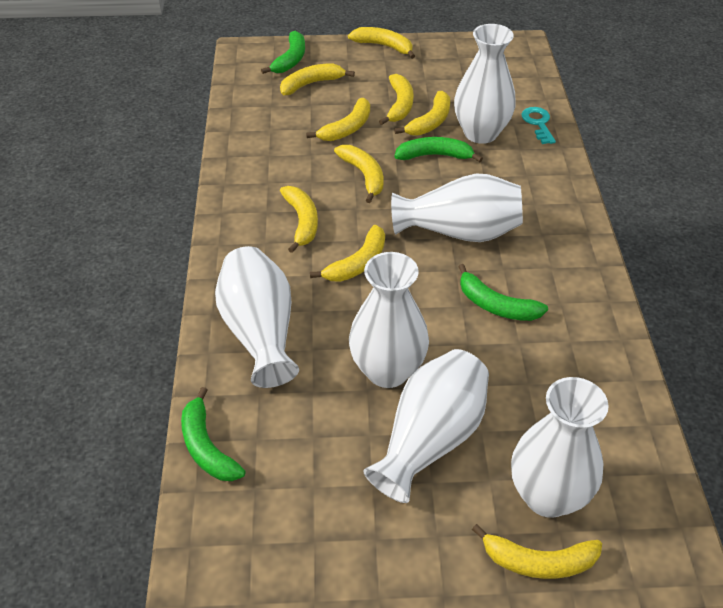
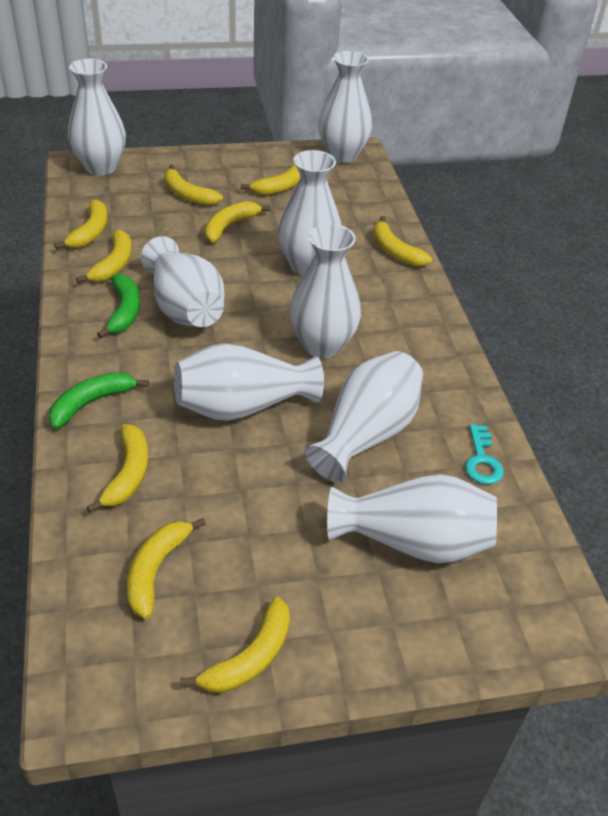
green banana: [181,387,245,481] [261,31,305,74] [394,137,483,162] [458,264,548,321] = 4 -> [49,372,149,429] [97,274,140,338] = 2
white vase: [215,246,299,388] [349,252,429,388] [363,349,489,503] [391,173,523,242] [454,24,516,144] [511,377,609,518] = 6 -> [68,59,126,175] [141,236,225,327] [174,343,324,421] [278,150,341,275] [290,224,361,358] [304,351,423,483] [318,51,372,163] [327,474,497,564] = 8

